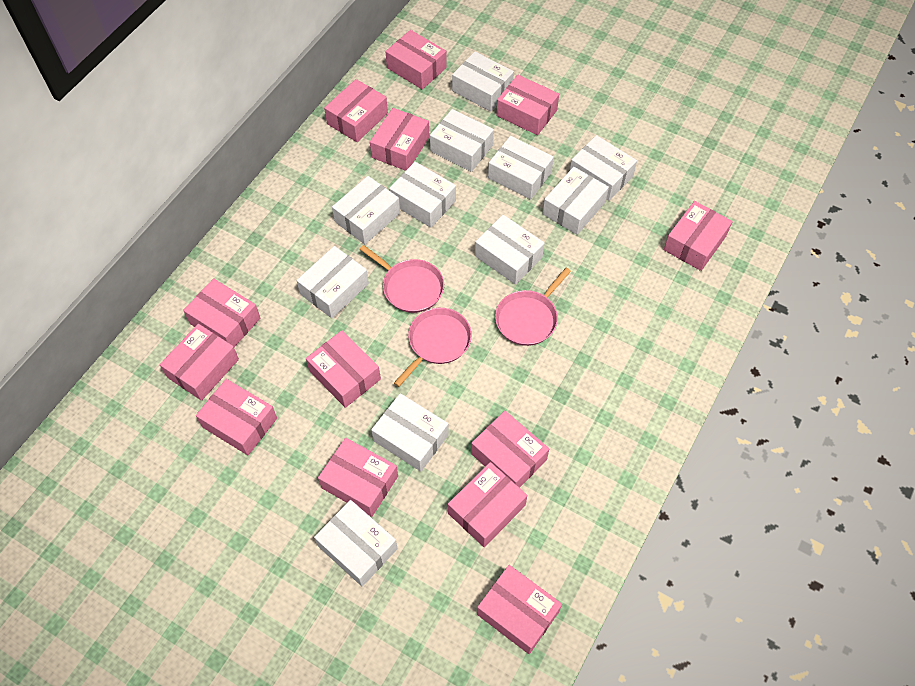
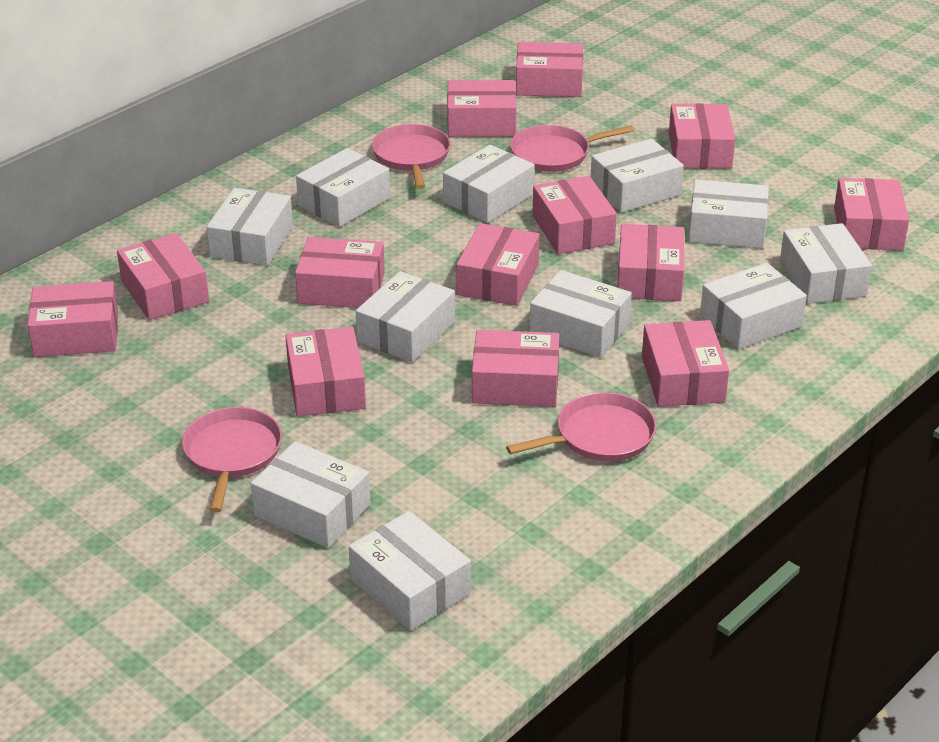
pink pan: [360,245,444,313] [394,308,472,387] [495,268,571,346] = 3 -> [182,407,282,513] [372,124,451,189] [506,392,656,461] [510,125,634,172] = 4

